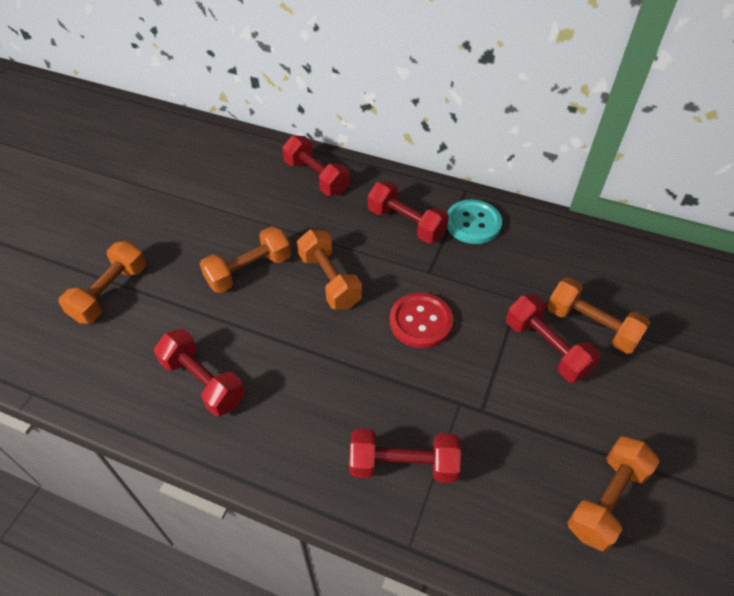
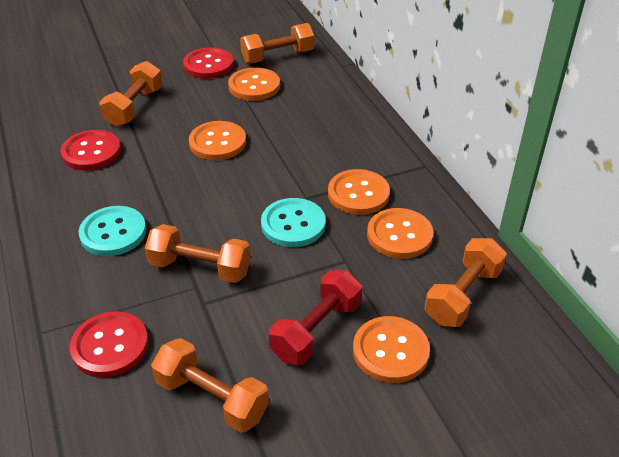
orange button: none = 0 -> [189,121,246,160] [228,67,280,101] [328,169,390,215] [353,316,430,383] [367,208,433,259] = 5
red button: [390,293,453,348] = 1 -> [61,130,121,170] [70,311,149,378] [183,47,233,79] = 3
red dumbbell: [154,329,245,416] [282,135,350,196] [349,429,461,483] [368,181,449,243] [506,294,601,383] = 5 -> [269,270,362,365] = 1
turquoise button: [447,200,502,244] = 1 -> [79,206,146,256] [261,198,325,247] = 2

